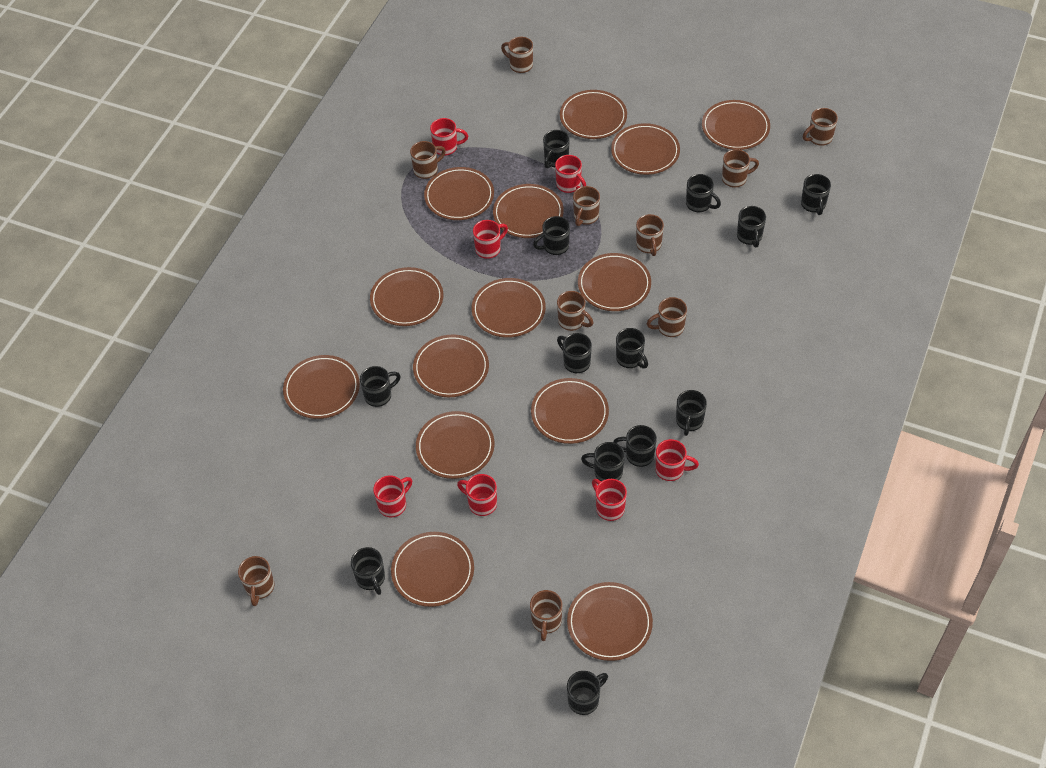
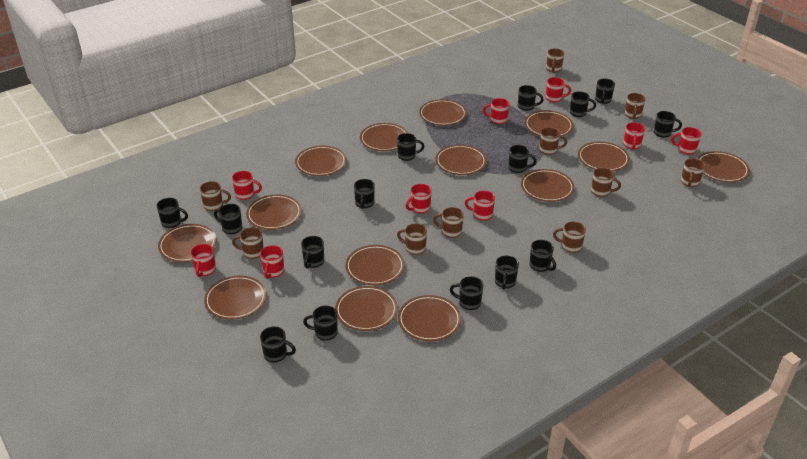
black mug: [351,547,385,595] [360,366,400,407] [533,216,570,255] [543,130,570,168] [557,333,592,373] [567,671,608,715] [581,442,625,481] [613,425,657,467] [616,328,648,368] [676,390,707,436] [686,174,721,212] [737,206,766,248] [801,174,831,215] = 13 -> [157,198,188,228] [214,204,242,234] [260,327,296,362] [301,236,324,269] [303,306,338,340] [354,179,375,209] [397,133,425,161] [450,276,483,310] [495,256,519,290] [508,145,537,173] [518,85,544,111] [529,240,556,272] [570,91,596,117] [595,79,615,104] [654,111,682,138] = 15
red mug: [373,475,412,517] [430,118,468,156] [457,474,497,516] [473,220,508,259] [555,155,586,193] [592,479,627,521] [655,439,699,481] = 7 -> [190,244,216,277] [232,171,262,200] [260,245,284,279] [406,184,432,214] [465,191,495,221] [483,98,509,124] [546,77,571,102] [623,122,645,150] [671,127,701,155] = 9

